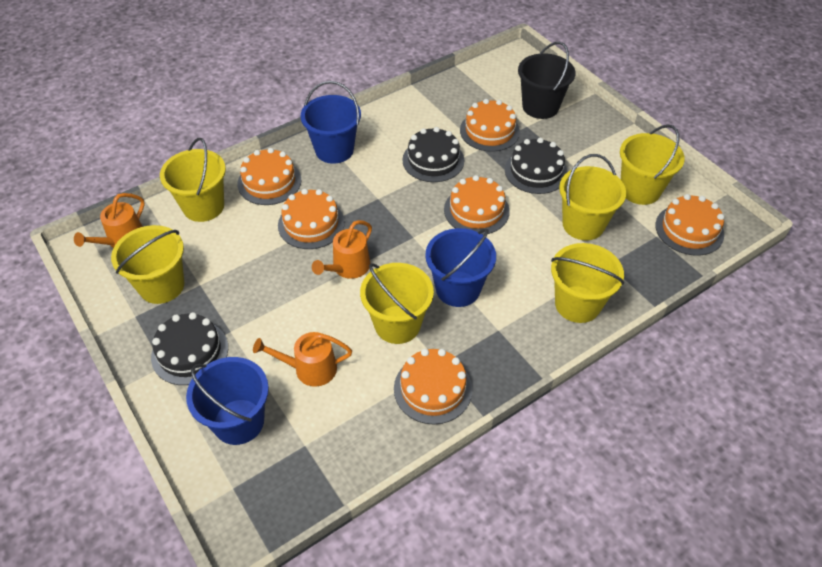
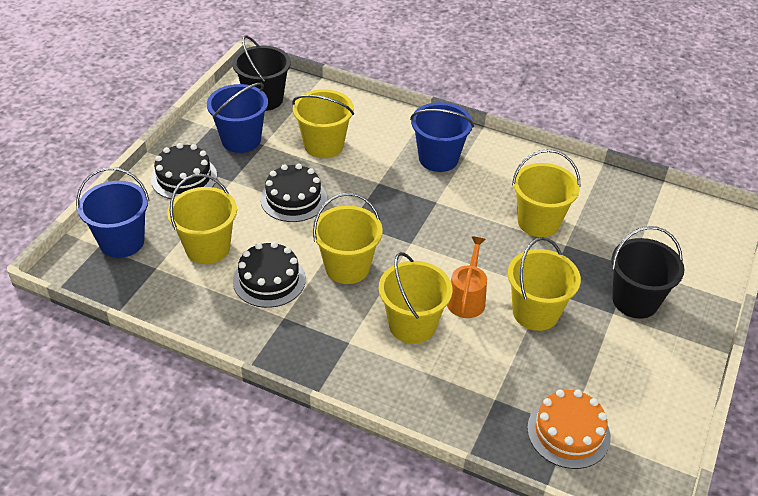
black bucket: [518,42,576,119] = 1 -> [232,35,291,111] [612,226,684,319] = 2
orange cake: [237,148,302,205] [278,189,345,249] [394,349,472,424] [444,175,510,235] [460,99,520,152] [655,194,724,256] = 6 -> [527,389,611,469] = 1
orange watering can: [74,193,145,248] [253,332,352,387] [312,220,372,279] = 3 -> [447,236,487,318] = 1

